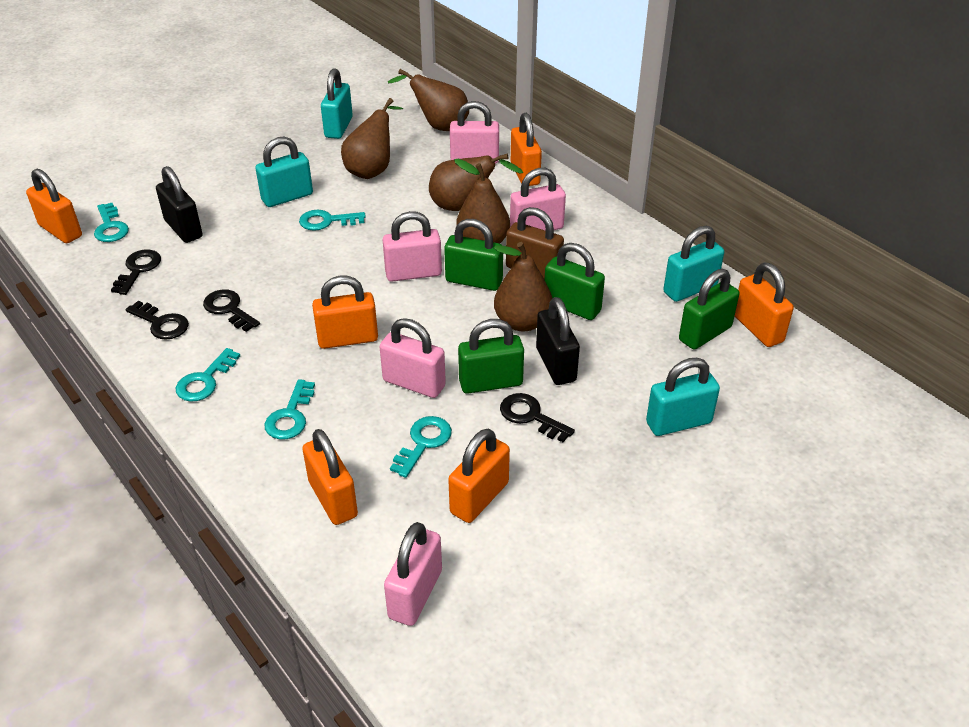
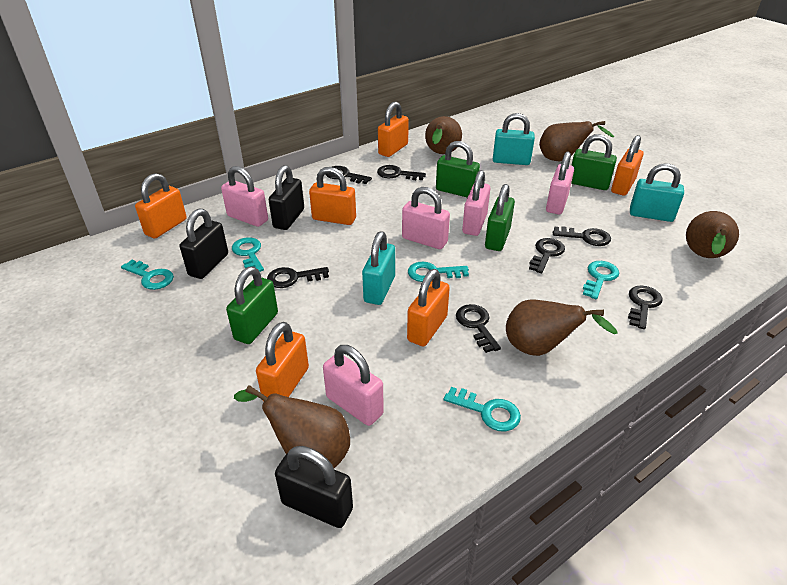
black key: [111,250,161,295] [125,301,189,340] [203,290,260,332] [500,393,575,442] = 4 -> [267,267,329,288] [325,166,372,184] [377,165,426,180] [456,304,501,353] [529,238,565,273] [553,226,611,246] [628,285,662,329] = 7
black padlock: [156,166,203,243] [536,297,580,385] = 2 -> [180,208,228,279] [269,165,304,230] [275,446,353,528] = 3
brown padlock: [506,207,564,280] = 1 -> none = 0
turquoise padlock: [255,137,313,207] [321,68,353,139] [646,358,720,436] [663,226,724,302] = 4 -> [362,231,395,305] [493,113,535,165] [630,163,684,222] = 3

